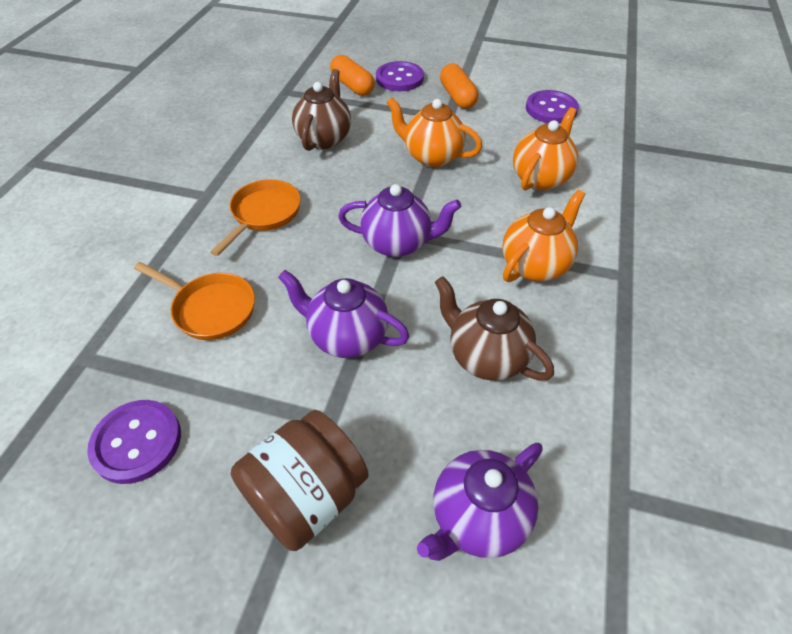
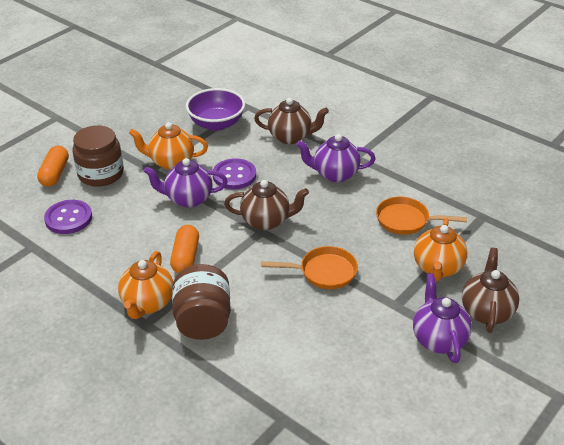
brown jar: [231,410,369,551] = 1 -> [72,125,124,187] [172,264,231,340] = 2
brown teapot: [292,69,351,151] [435,276,554,381] = 2 -> [224,180,309,230] [254,98,329,144] [462,248,519,333] = 3
purple bowl: none = 0 -> [186,88,245,131] = 1
purple button: [87,400,181,484] [376,61,424,91] [526,90,579,124] = 3 -> [44,200,92,234] [213,158,256,190] = 2

